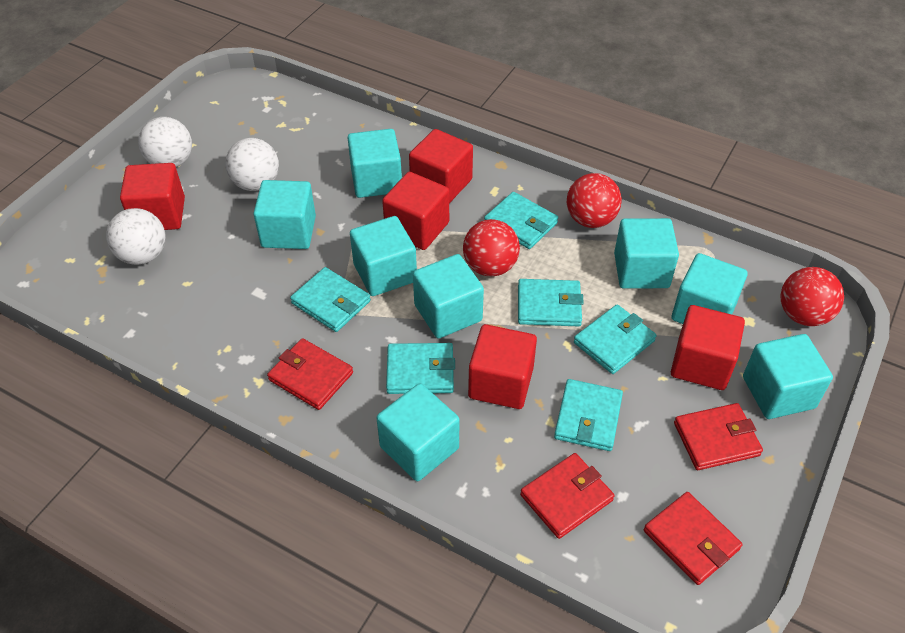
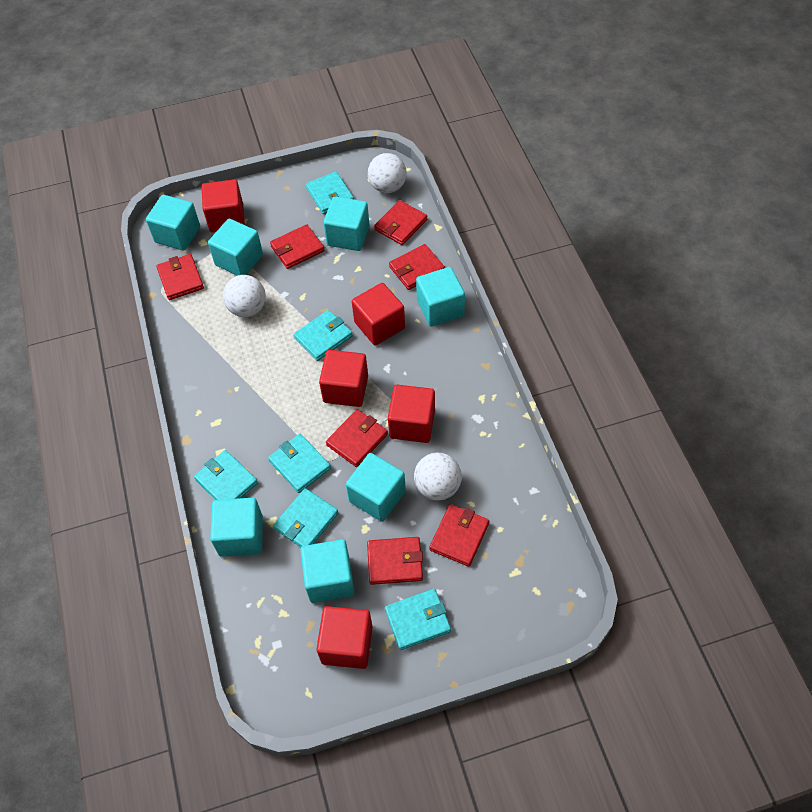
red ball: [463,219,520,276] [567,173,622,228] [780,267,844,326] = 3 -> none = 0
red wallet: [267,338,353,410] [520,453,615,539] [644,492,743,585] [674,403,763,470] = 4 -> [156,254,204,300] [270,224,325,269] [326,409,388,467] [367,537,423,585] [374,200,427,245] [389,244,445,290] [429,504,489,567] = 7
turquoise cube: [253,180,316,249] [348,129,402,198] [350,216,417,296] [376,383,459,481] [413,254,484,339] [614,218,679,289] [672,253,748,324] [743,334,833,419] = 8 -> [146,195,200,251] [208,219,263,276] [210,498,263,557] [300,539,354,603] [323,196,370,251] [346,453,406,522] [416,267,465,327] = 7

